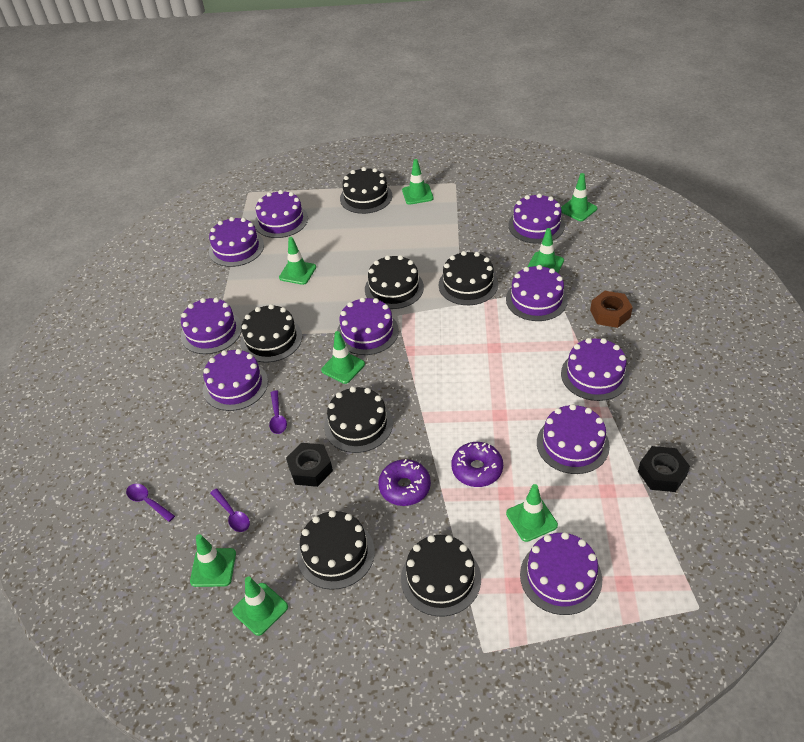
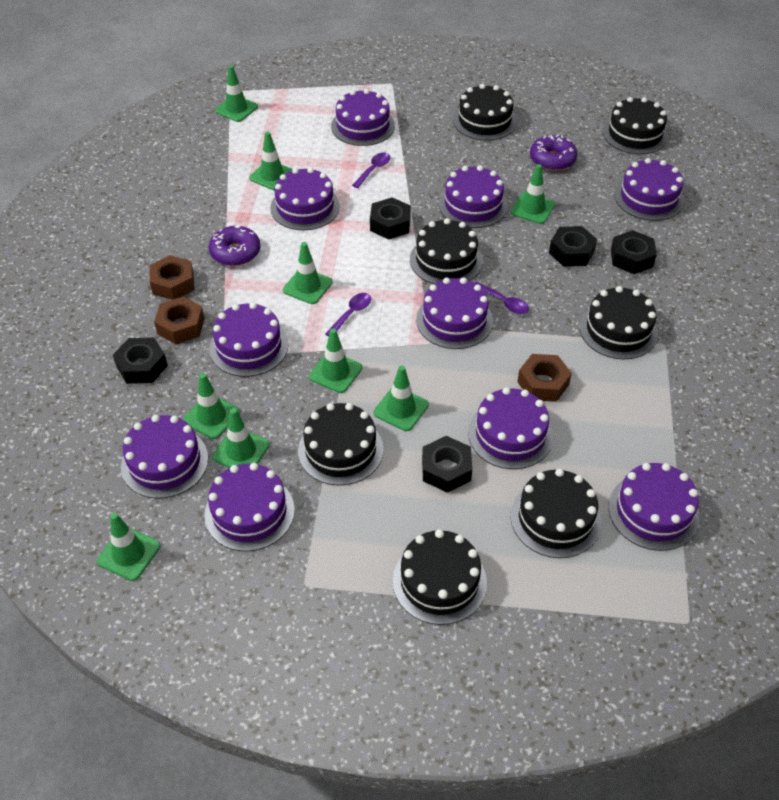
black nut: [286,443,333,487] [638,446,690,492] = 2 -> [113,337,168,384] [370,197,411,240] [422,436,472,493] [549,226,597,267] [611,230,657,274] = 5
brown nut: [590,291,633,328] = 1 -> [149,255,195,300] [154,296,204,344] [517,354,572,402] = 3
green traffic cone: [190,534,236,587] [232,576,288,636] [279,237,316,285] [321,331,365,384] [402,159,433,205] [506,484,558,542] [528,228,564,273] [561,173,597,221] = 8 -> [97,513,160,581] [183,373,240,439] [212,408,270,468] [215,65,258,122] [249,131,293,190] [283,242,333,304] [309,329,362,393] [374,365,429,431] [511,164,555,224] = 9

